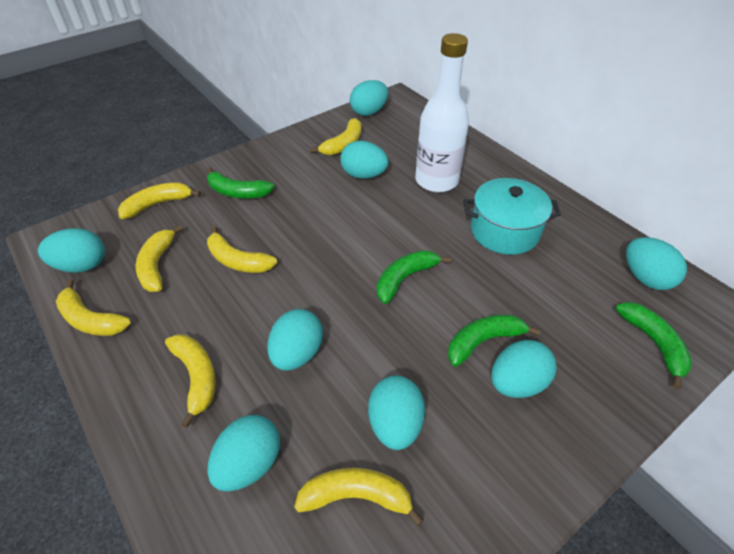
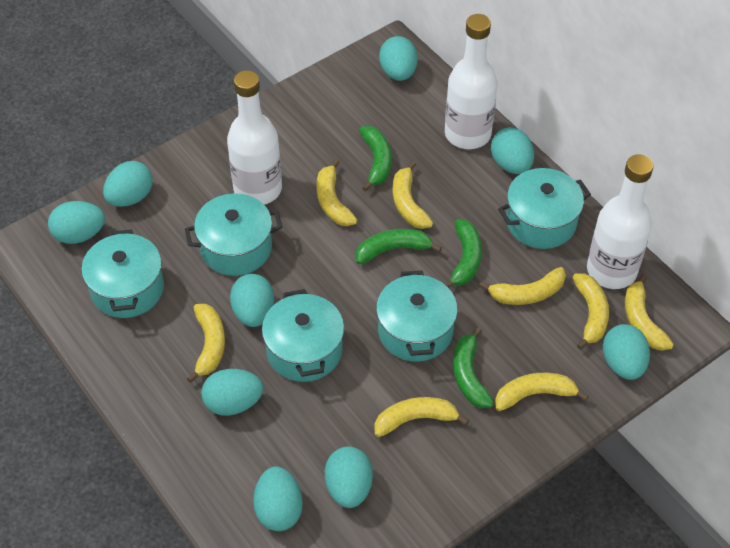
turquoise egg: [38,228,105,273] [207,415,280,492] [267,309,323,371] [340,140,389,179] [350,80,388,116] [368,375,425,450] [491,340,557,398] [626,237,687,290] = 8 -> [48,201,105,244] [103,161,153,207] [201,369,263,416] [230,274,274,327] [253,466,303,531] [325,447,373,508] [379,36,418,81] [491,127,534,174] [603,324,650,380] = 9
turquoise pot: [463,178,561,255] = 1 -> [81,229,164,318] [185,193,282,276] [262,289,344,382] [376,271,458,362] [498,168,591,249] = 5
white bottle: [415,33,469,192] = 1 -> [227,70,282,205] [445,14,497,149] [587,154,653,289] = 3
yellow banana: [56,279,131,336] [118,183,201,219] [136,225,183,292] [165,334,216,428] [207,226,277,273] [294,468,424,526] [310,118,362,155] = 7 -> [187,304,225,383] [316,159,357,226] [374,397,469,437] [393,161,433,229] [479,267,566,305] [495,373,589,411] [573,273,609,350] [625,274,674,351] = 8

